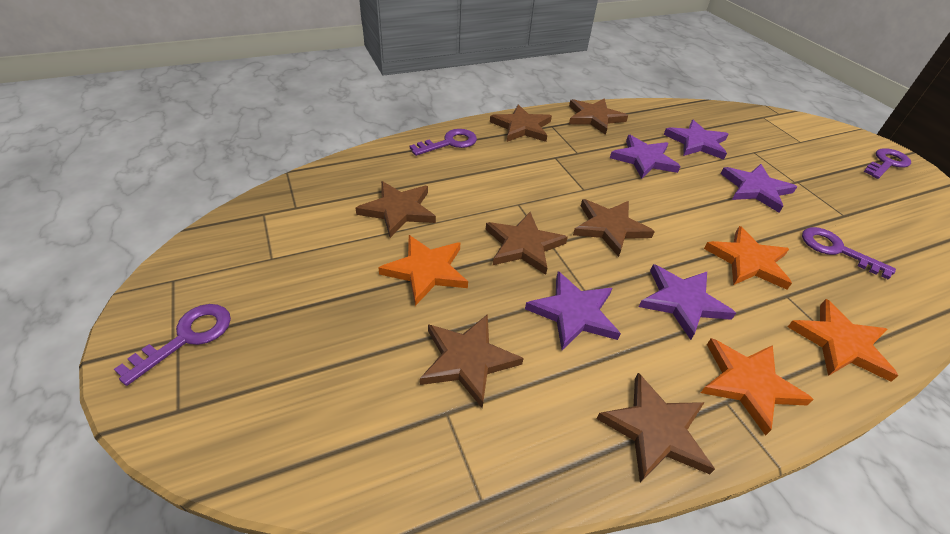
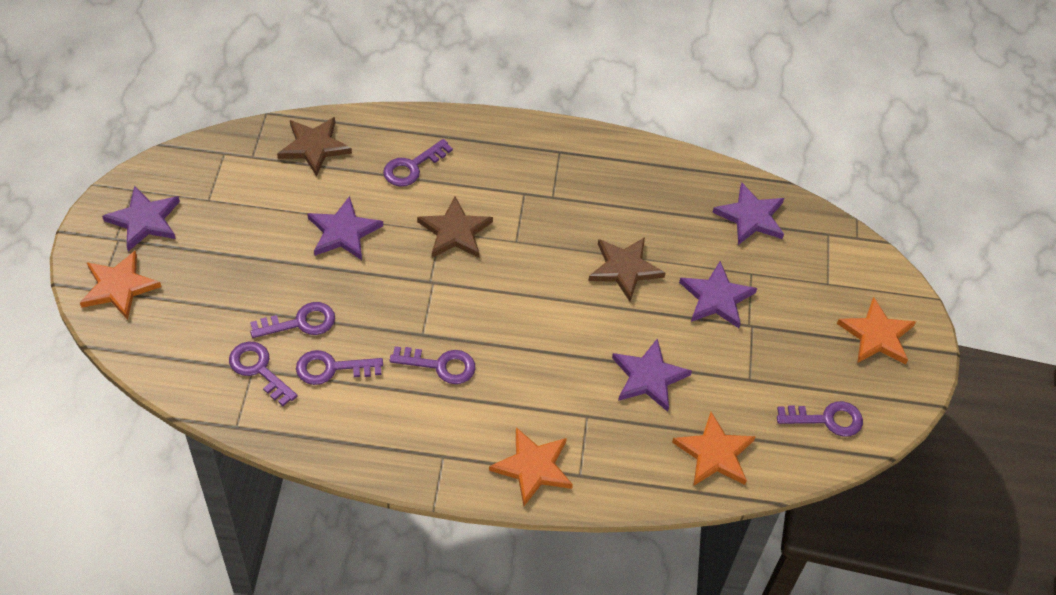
brown star: [355,181,436,238] [420,314,524,408] [486,212,568,275] [490,104,552,142] [569,98,628,135] [573,199,655,257] [596,373,715,482] = 7 -> [277,117,352,177] [417,196,493,258] [588,237,665,301] = 3
purple key: [114,304,231,386] [410,129,477,156] [802,227,896,280] [864,148,911,179] = 4 -> [229,341,298,406] [250,302,335,338] [296,350,383,385] [383,139,453,186] [389,346,475,384] [777,401,863,437] = 6

